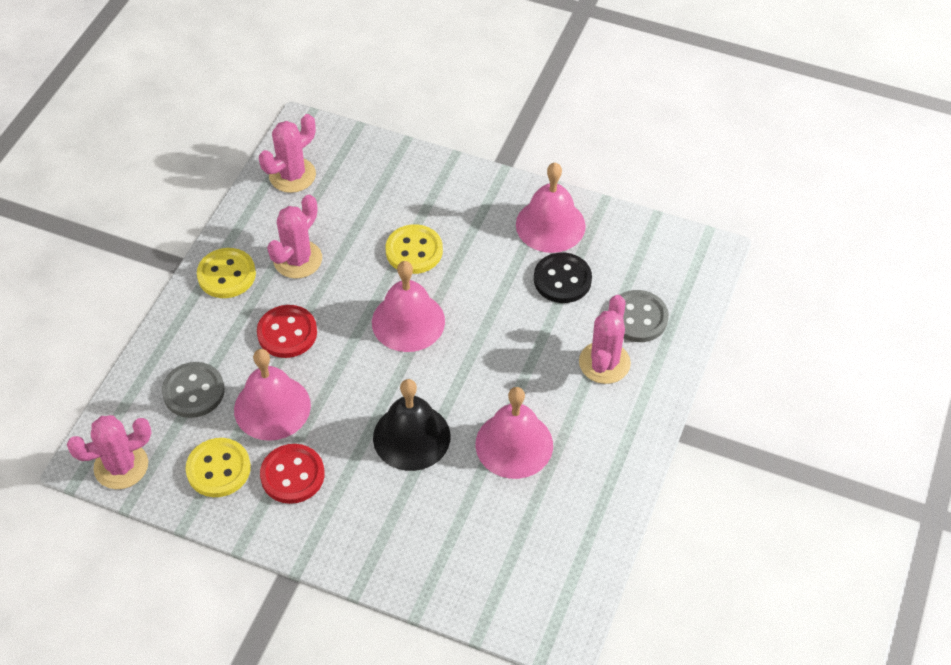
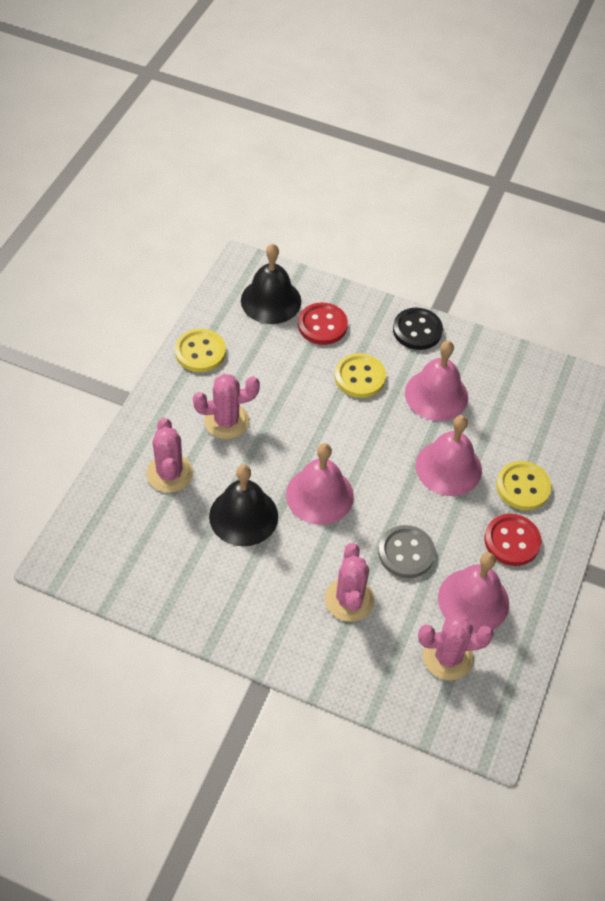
black bell: [373,379,451,471] = 1 -> [209,465,278,546] [241,244,301,324] = 2
grey button: [162,362,225,418] [620,290,669,342] = 2 -> [378,525,435,578] = 1

